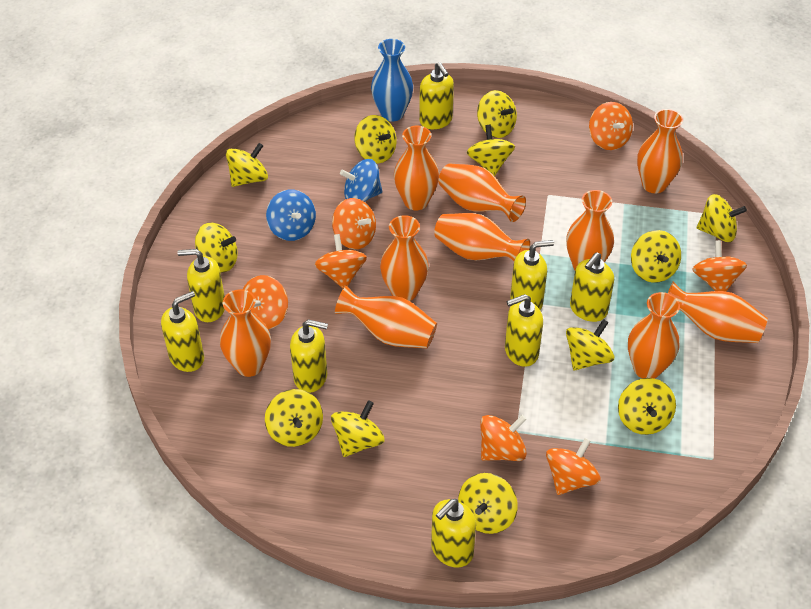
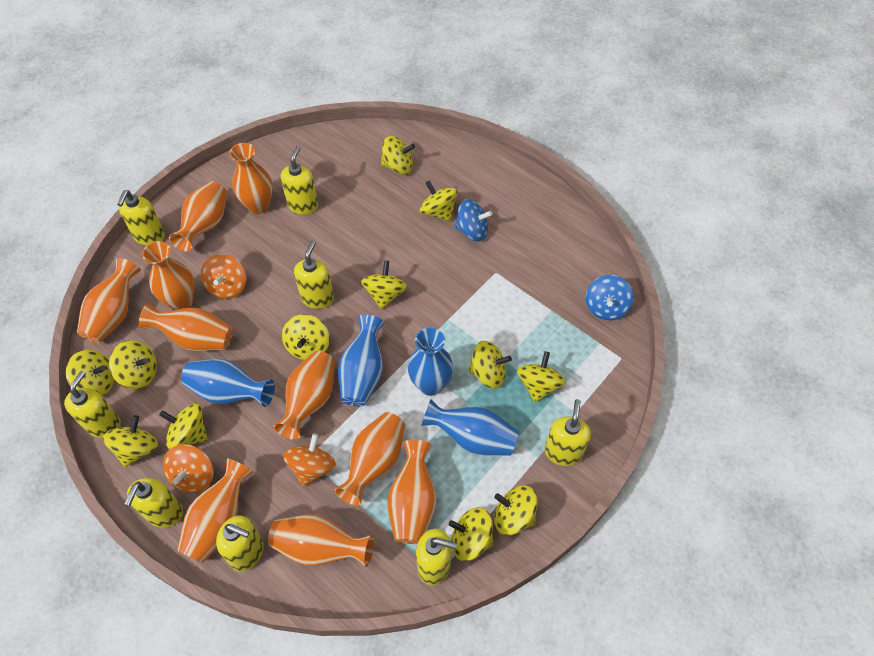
blue vase: [371,39,413,122] = 1 -> [181,359,275,407] [338,315,384,407] [408,328,453,396] [421,399,519,456] = 4
orange spinning top: [243,275,288,329] [315,234,367,288] [332,198,376,249] [480,415,527,461] [546,438,601,495] [589,102,633,150] [692,240,747,292] = 7 -> [163,444,214,493] [201,254,246,299] [283,434,336,487] = 3

